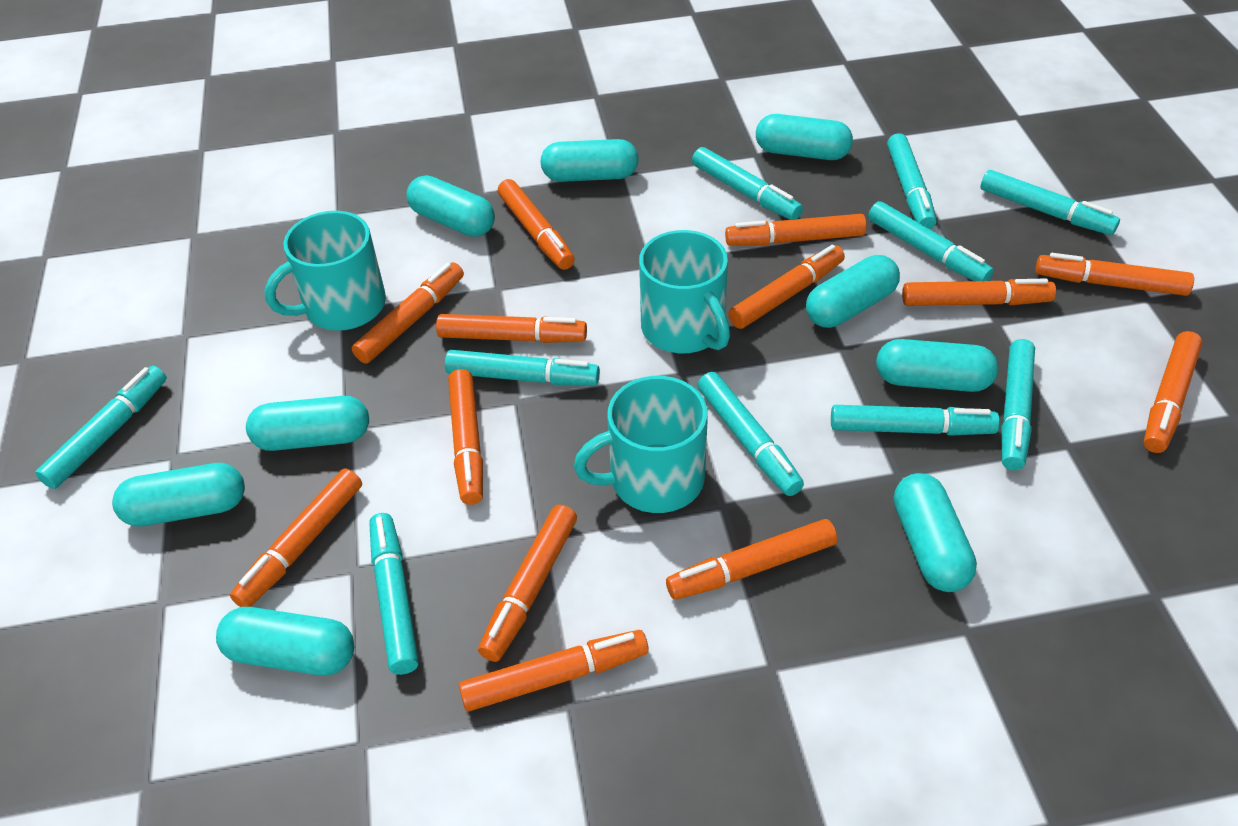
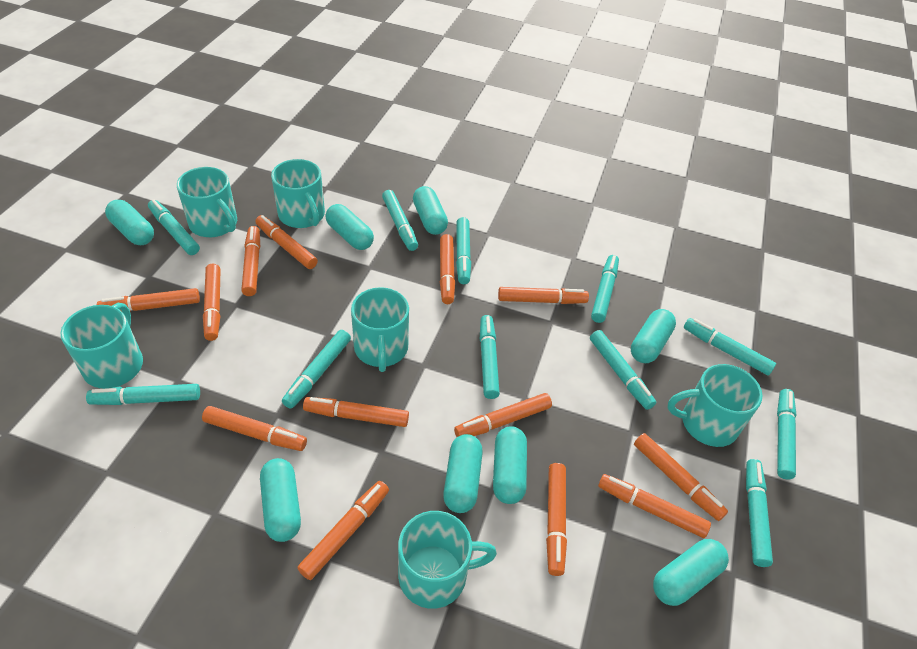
turquoise capsule: [112,463,245,527] [216,607,354,675] [246,396,369,451] [406,175,495,237] [540,139,639,182] [756,114,853,160] [806,255,900,328] [876,339,998,392] [894,473,977,592] = 9 -> [105,200,154,245] [260,458,301,542] [325,204,374,250] [413,186,448,235] [443,434,483,513] [493,426,527,504] [631,309,676,363] [653,539,729,606] = 8
turquoise marker: [35,366,167,489] [370,513,419,675] [445,350,600,386] [692,147,803,220] [698,372,804,496] [831,405,1000,436] [868,201,994,281] [887,133,937,229] [980,170,1120,235] [1001,339,1035,471] = 10 -> [86,384,200,405] [148,200,200,255] [282,330,351,409] [382,190,418,251] [456,217,471,284] [480,315,500,399] [590,330,656,410] [591,255,619,323] [684,318,776,376] [746,459,773,567] [777,389,797,479] = 11
turquoise mug: [264,211,386,330] [574,376,708,513] [639,230,730,353] = 3 -> [60,303,143,388] [177,167,237,237] [271,159,325,228] [351,287,409,372] [398,511,497,609] [668,364,763,447] = 6

